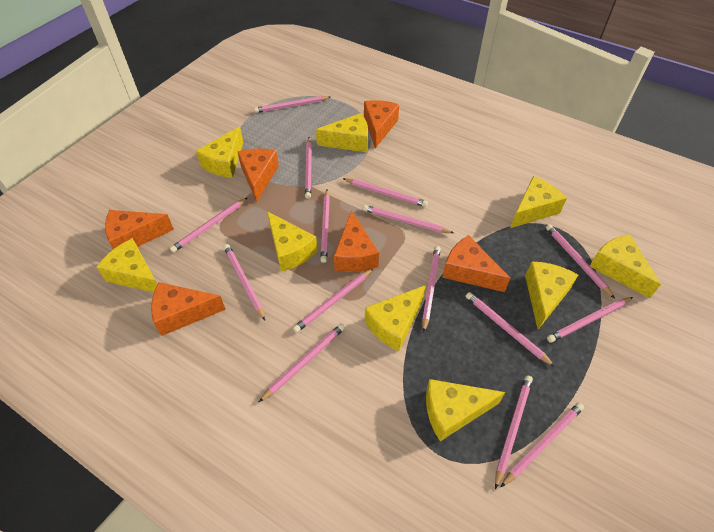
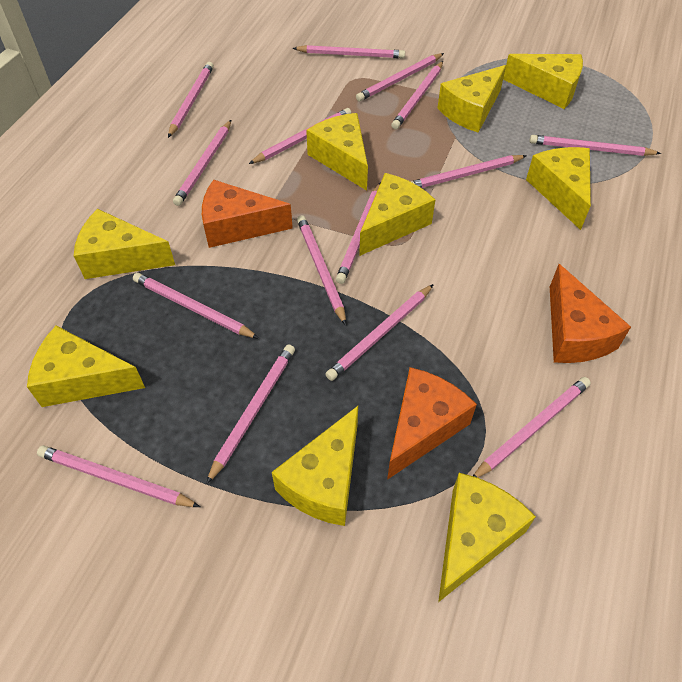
orange cheese: [105,210,174,249] [151,282,226,336] [238,148,279,202] [334,210,379,272] [364,100,399,148] [442,235,510,292] = 6 -> [202,180,293,248] [387,367,477,480] [550,264,631,363] = 3

